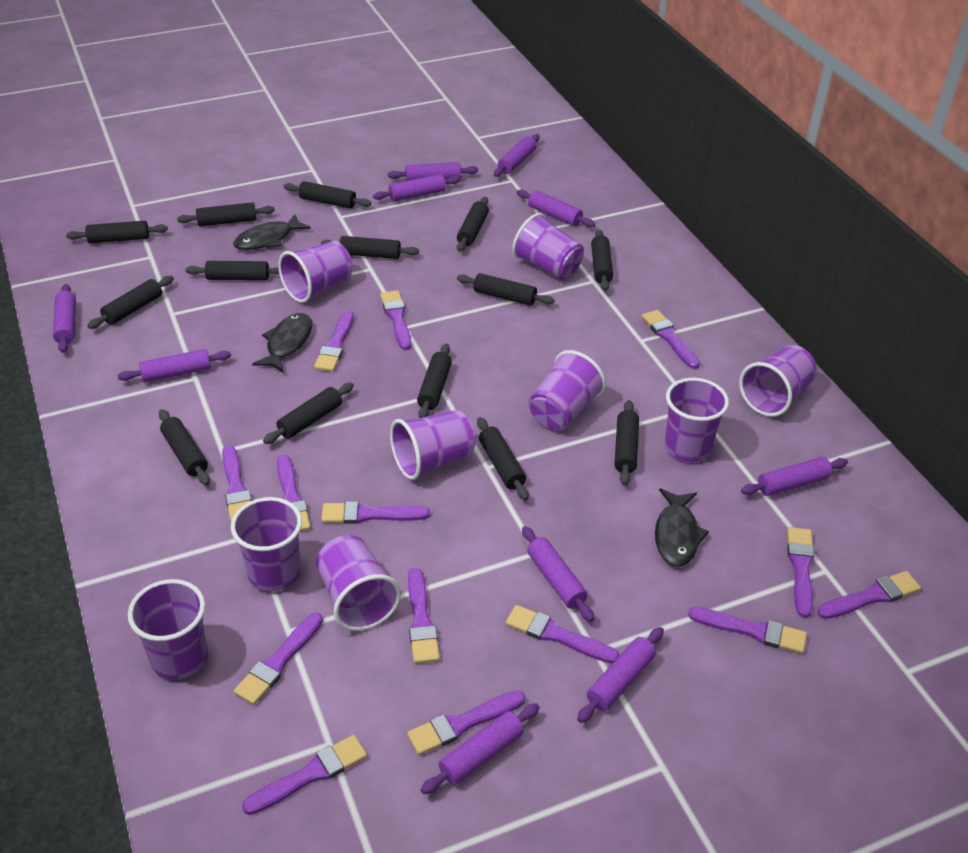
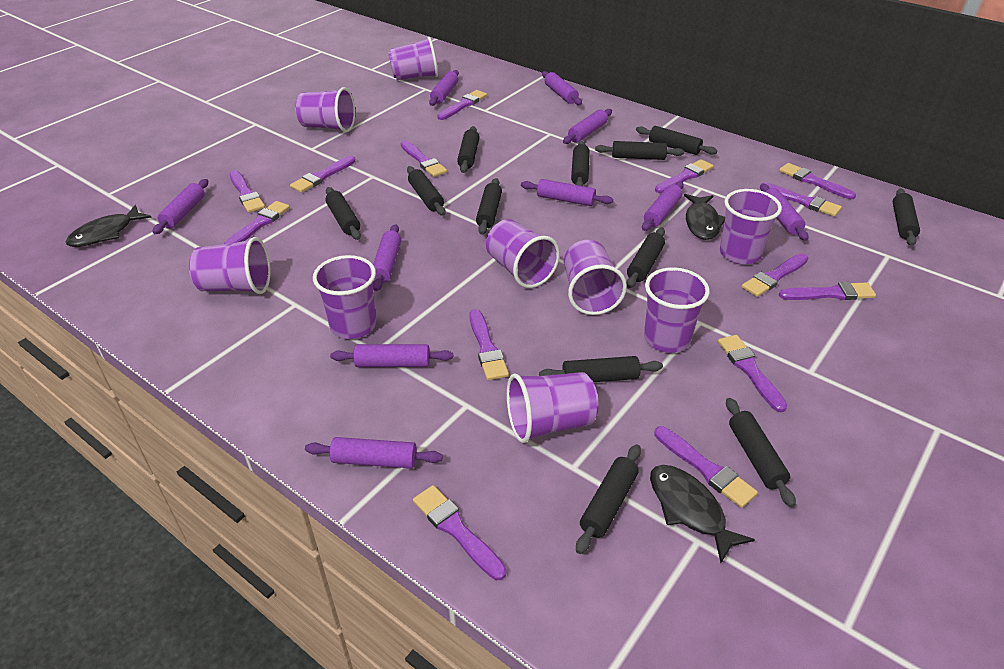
black rolling pin: [66,221,168,243] [87,276,174,329] [159,409,210,485] [177,202,275,226] [186,261,279,280] [263,383,354,444] [284,181,371,209] [321,236,419,259] [417,344,452,418] [457,197,489,252] [457,273,555,306] [477,417,529,501] [591,229,613,291] [614,400,639,486] = 14 -> [325,187,361,240] [407,166,446,216] [457,126,479,173] [476,178,502,235] [539,356,663,382] [571,141,590,186] [576,444,641,554] [595,141,684,160] [626,228,665,288] [636,126,717,155] [726,398,796,507] [893,188,920,246] = 12

